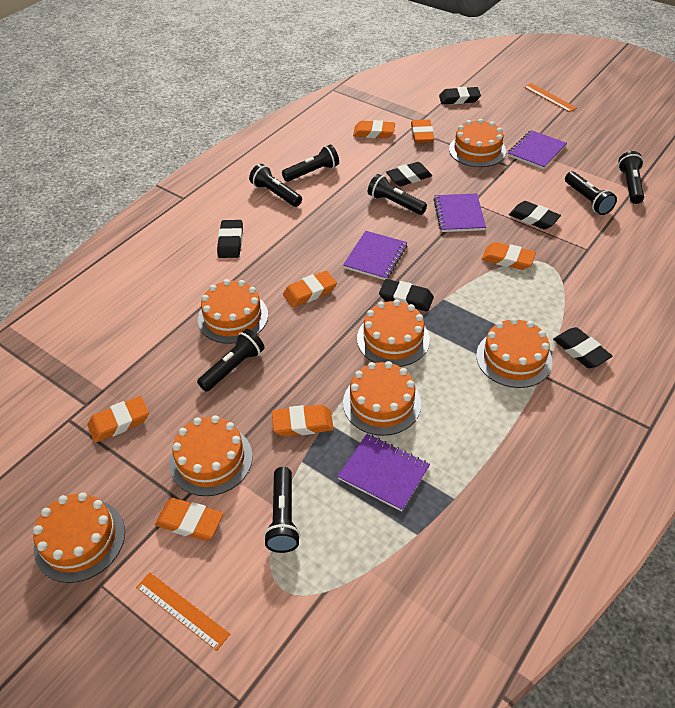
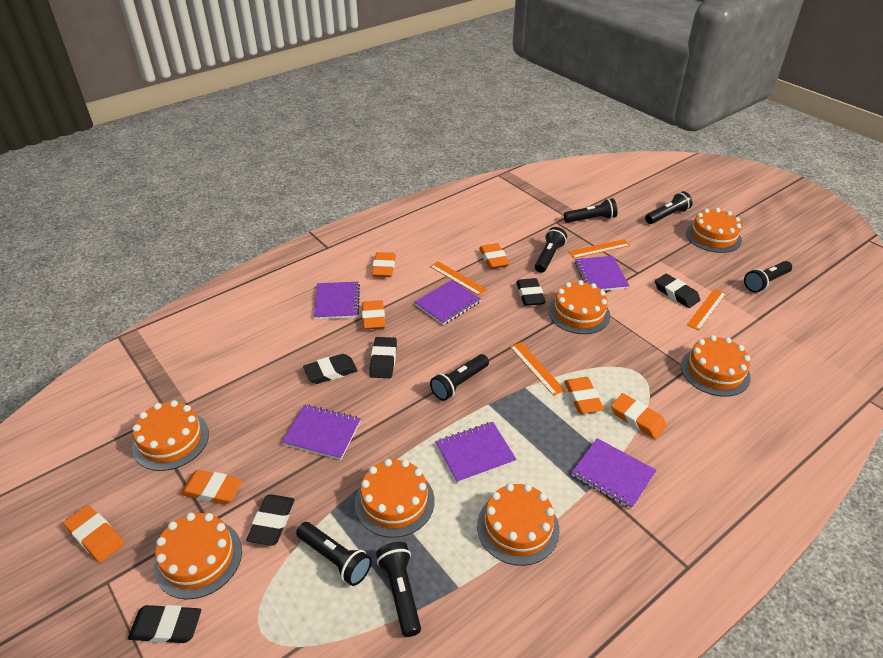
orange ruler: [136,572,230,651] [524,83,577,112] = 2 -> [430,261,487,296] [510,342,565,396] [568,239,630,258] [687,289,727,330] = 4
purple notebook: [337,434,430,512] [343,231,407,280] [434,193,486,232] [508,130,567,169] = 4 -> [282,404,361,460] [314,282,360,320] [415,280,481,325] [435,422,517,484] [571,438,657,509] [575,256,629,291] = 6

